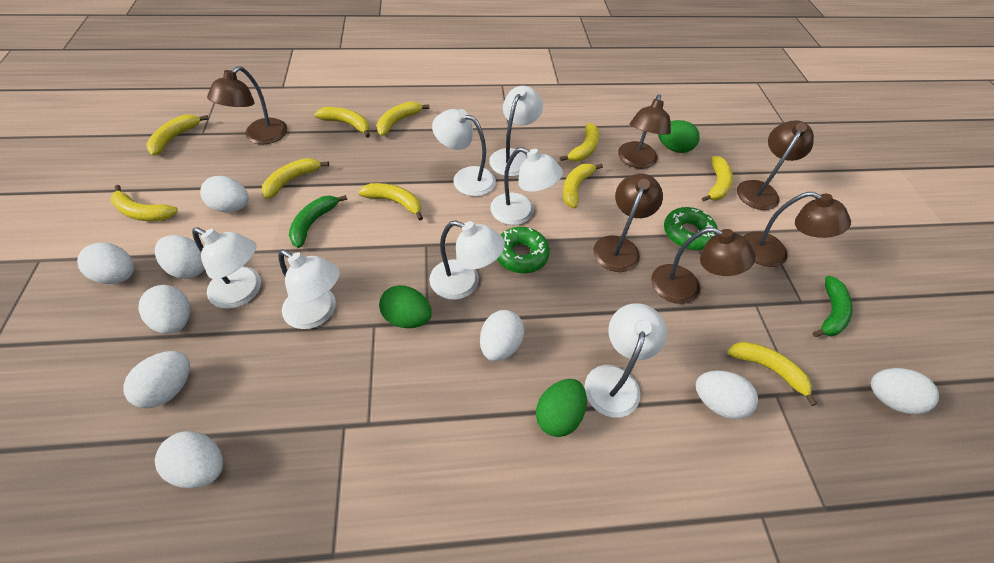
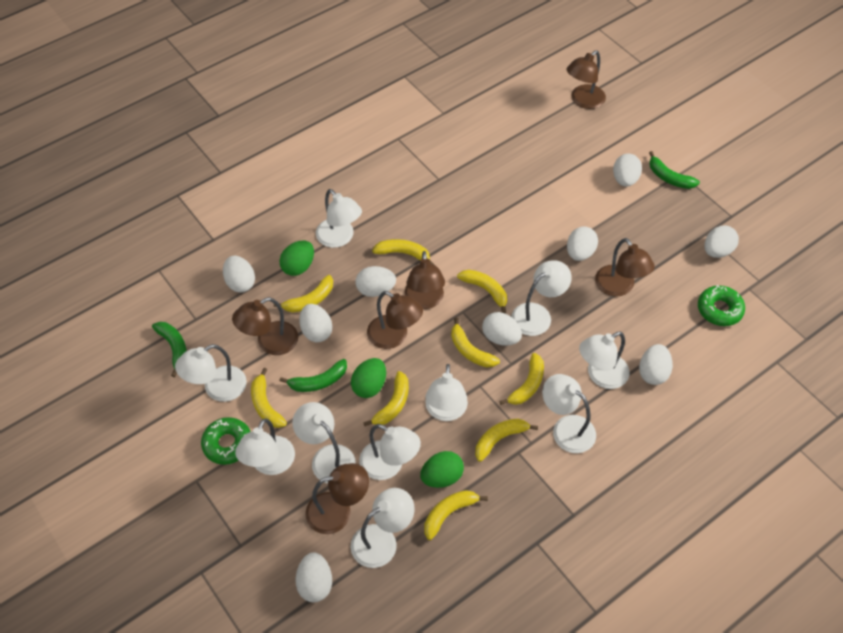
green banana: [289,195,347,248] [812,276,853,337] = 2 -> [152,322,187,377] [280,359,347,392] [649,151,700,189] = 3
white lamp: [192,227,261,309] [278,250,340,329] [429,221,505,300] [432,109,496,196] [489,86,543,177] [490,147,563,225] [584,303,667,418] = 7 -> [175,344,247,402] [235,418,295,475] [292,402,356,483] [316,189,362,248] [351,488,415,568] [359,424,421,480] [425,364,468,421] [511,260,572,336] [542,374,596,453] [579,331,630,389] = 10
yellow banana: [111,185,178,221] [146,115,209,156] [262,158,329,199] [315,107,370,138] [358,183,423,221] [377,101,429,136] [560,123,599,162] [563,164,603,209] [702,156,733,202] [727,342,817,406] = 10 -> [251,368,287,428] [274,275,333,313] [363,371,409,426] [372,239,434,265] [424,490,488,540] [451,317,500,368] [457,270,507,314] [475,418,538,462] [499,353,544,405] = 9

